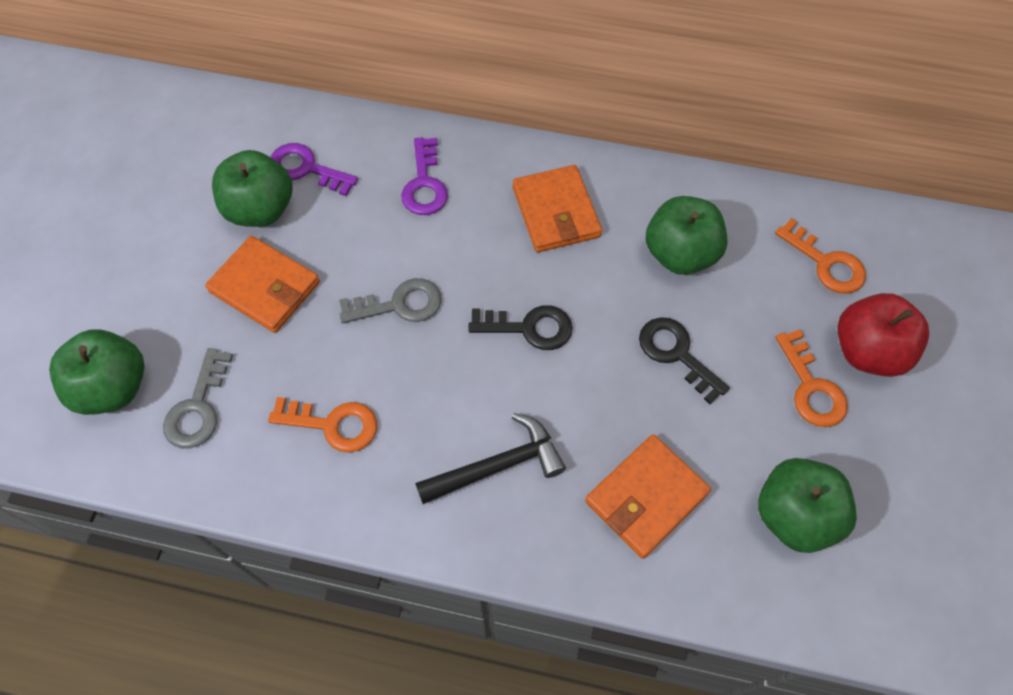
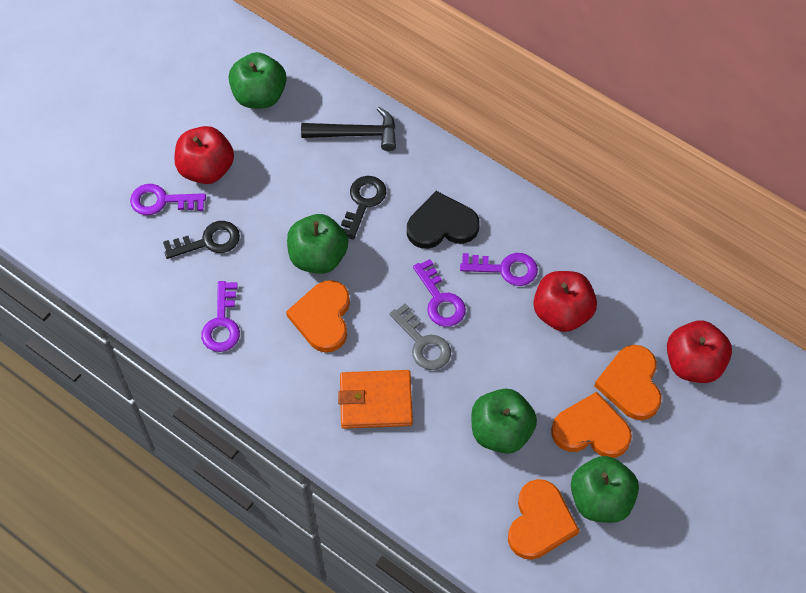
black heart: none = 0 -> [407,191,479,249] = 1
grey key: [163,348,233,448] [339,278,441,323] = 2 -> [389,303,451,370] = 1
orange heart: none = 0 -> [286,280,350,353] [508,479,580,560] [551,392,632,458] [594,345,662,420] = 4
orange key: [268,397,377,453] [775,218,866,294] [775,329,848,427] = 3 -> none = 0
orange wallet: [205,236,320,333] [513,165,602,252] [585,435,711,559] = 3 -> [338,370,413,429] = 1
purple key: [271,143,358,196] [401,137,448,215] = 2 -> [130,184,206,215] [201,281,240,352] [413,259,466,327] [460,253,538,286] = 4
red apple: [837,293,929,377] = 1 -> [175,126,234,184] [533,271,597,332] [667,321,732,383] = 3

